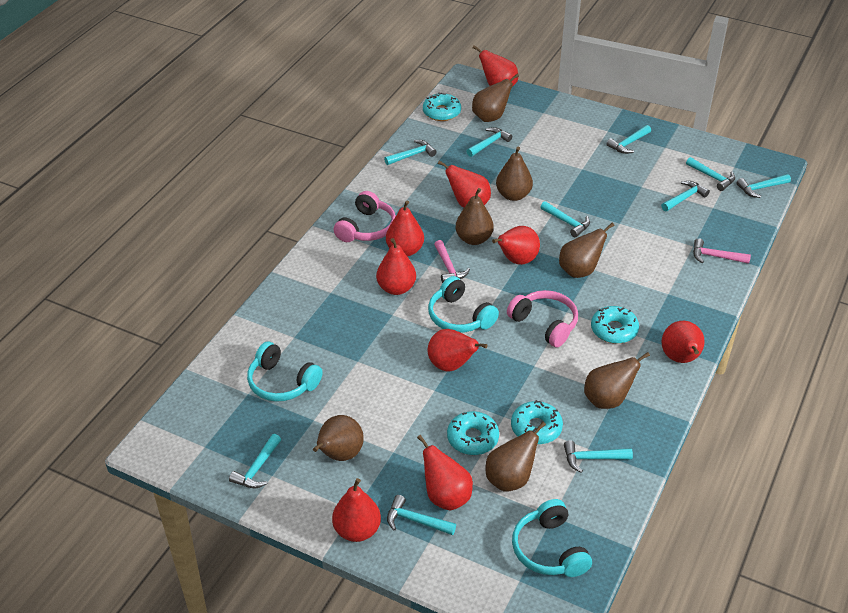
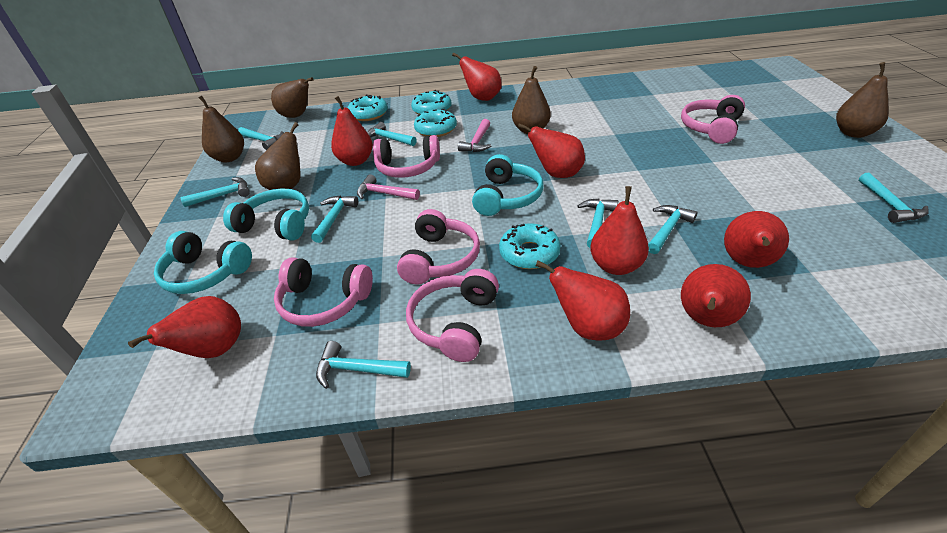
brown pear: [313,415,364,461] [455,188,494,245] [472,74,519,122] [485,422,546,492] [496,147,533,201] [559,222,614,278] [584,352,650,409] = 7 -> [199,96,244,163] [255,122,301,190] [271,77,314,118] [512,66,551,134] [836,62,889,138] = 5
pink headphones: [334,191,396,242] [507,290,578,347] = 2 -> [274,257,373,327] [373,135,440,178] [397,209,480,284] [406,269,499,362] [681,95,745,144] = 5
red pear: [332,478,381,542] [376,238,416,295] [386,200,424,256] [417,435,473,510] [428,329,487,372] [438,161,491,207] [473,46,518,87] [492,226,540,265] [662,321,705,363] = 9 -> [128,296,241,358] [331,96,373,166] [452,52,502,101] [518,123,585,178] [535,260,630,341] [590,186,649,275] [681,264,751,327] [724,211,789,268] = 8
turquoise hammer: [229,434,281,488] [384,140,437,165] [387,495,456,535] [467,127,512,157] [540,201,590,237] [564,440,633,473] [606,125,651,154] [661,181,710,211] [686,157,735,191] [737,174,791,198] = 10 -> [181,177,250,207] [238,127,284,150] [311,196,358,243] [316,341,411,389] [367,122,417,146] [578,198,618,248] [648,205,697,254] [859,173,929,223] = 8

